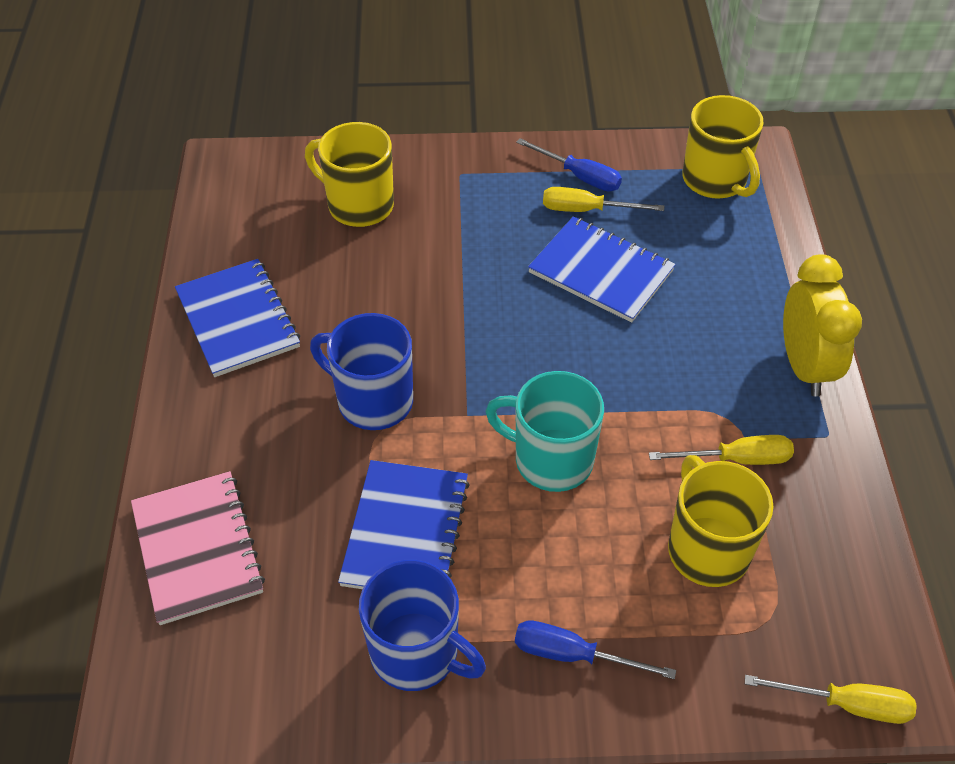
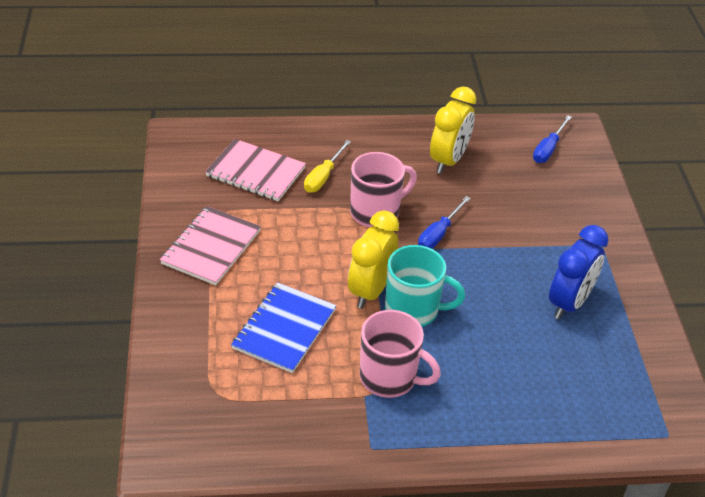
blue clock: none = 0 -> [549,225,608,319] = 1
blue mug: [310,313,413,430] [359,560,486,691] = 2 -> none = 0
blue notebook: [175,259,300,377] [338,460,470,589] [528,216,676,323] = 3 -> [231,282,336,373] = 1
pink mug: none = 0 -> [350,152,417,227] [360,310,441,398] = 2
pink notebook: [131,471,265,625] = 1 -> [160,206,261,285] [205,139,306,201] = 2
yellow clock: [783,254,862,396] = 1 -> [348,210,399,309] [430,86,476,174] = 2
yellow mug: [305,122,394,227] [668,455,774,587] [682,95,764,199] = 3 -> none = 0
yellow screwdriver: [543,187,664,212] [649,435,794,465] [745,675,917,724] = 3 -> [304,140,351,192] = 1

